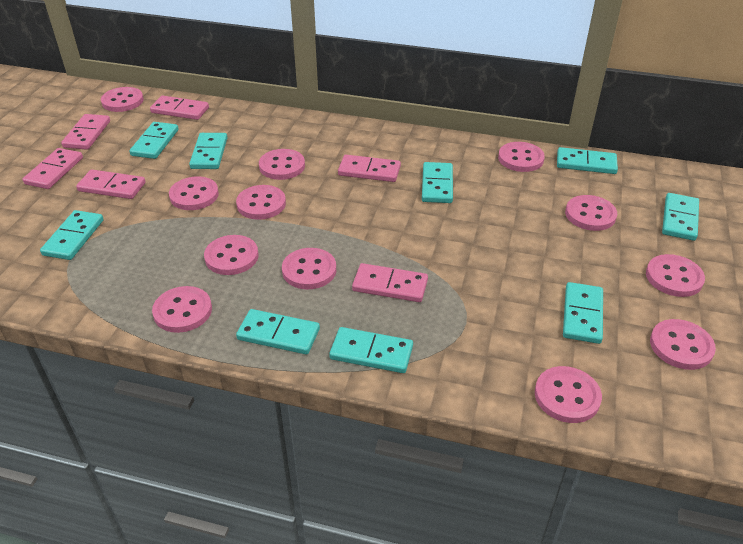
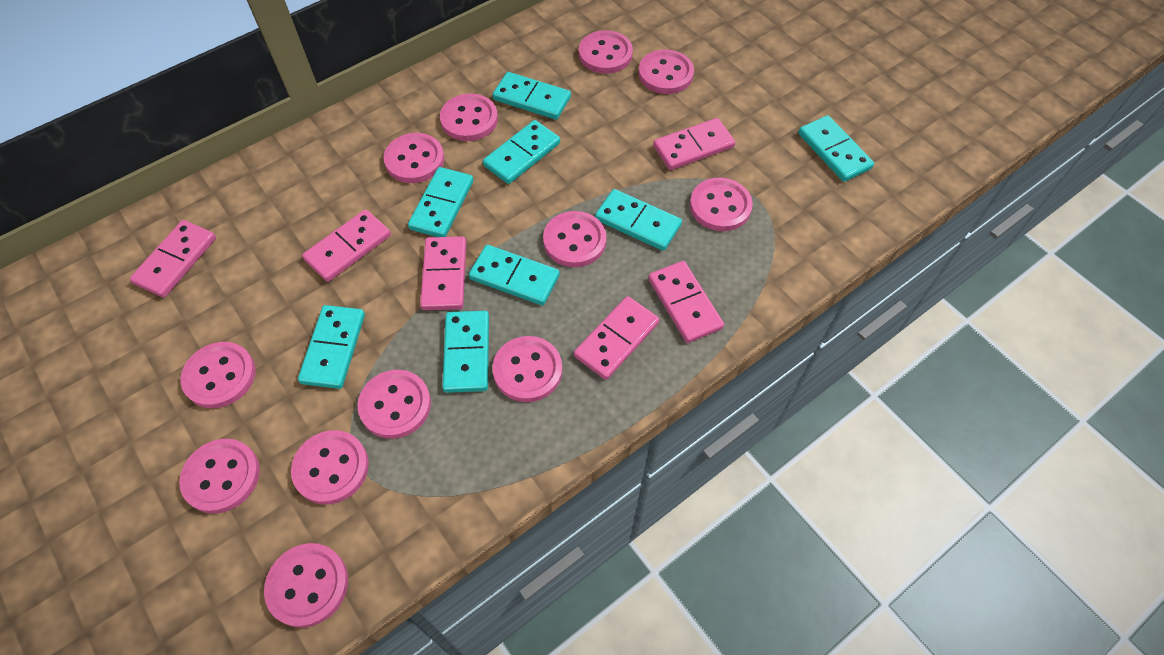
turquoise domino: [40,210,104,260] [129,122,179,159] [189,133,227,169] [236,309,320,355] [329,327,413,373] [422,162,453,203] [557,147,618,174] [563,282,603,344] [662,193,699,241] = 9 -> [298,305,365,389] [408,167,473,237] [442,311,489,393] [469,245,560,305] [483,120,560,184] [492,72,571,120] [595,189,682,251] [798,115,874,182] = 8

